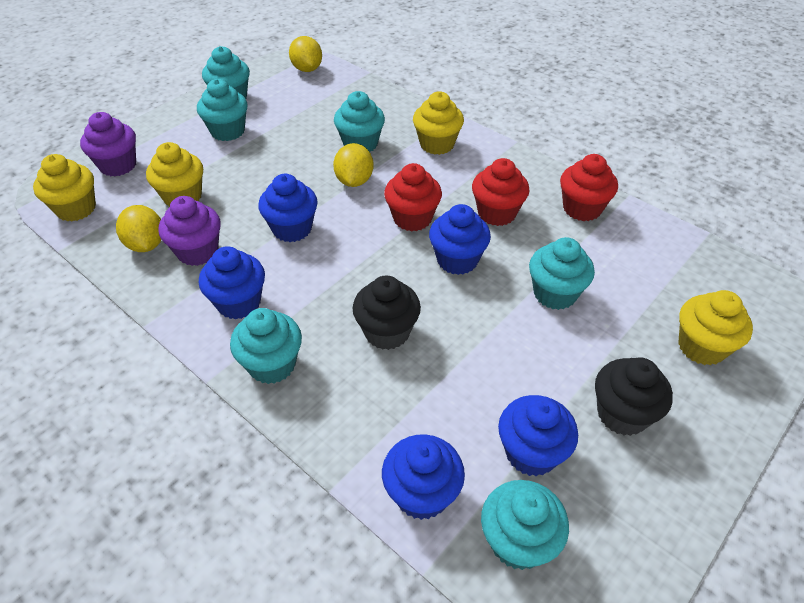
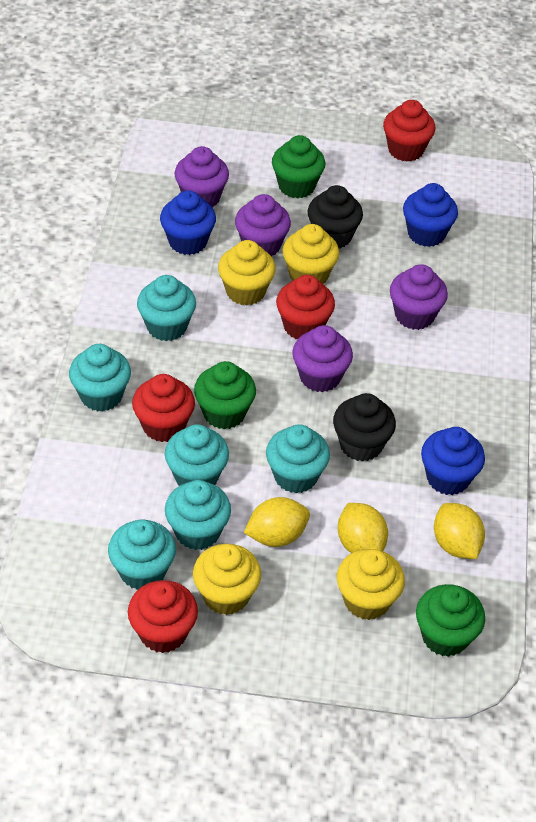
blue cupcake: [199,246,265,320] [258,174,318,242] [382,435,465,520] [429,204,491,275] [498,395,578,476] = 5 -> [160,190,216,255] [403,183,458,247] [421,427,485,495] = 3
green cupcake: none = 0 -> [194,361,256,429] [272,135,325,199] [416,584,485,657] = 3
purple cupcake: [80,112,136,177] [158,196,221,266] = 2 -> [175,146,229,208] [235,194,291,257] [292,325,353,392] [390,264,448,330] = 4
red cupcake: [384,163,442,232] [472,158,530,226] [560,154,618,221] = 3 -> [128,580,198,653] [132,374,195,442] [276,275,335,339] [383,100,435,162] = 4

